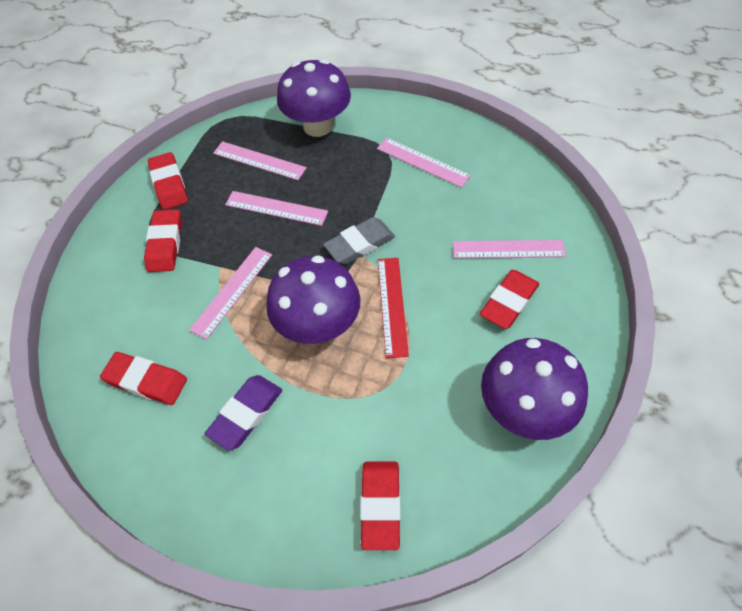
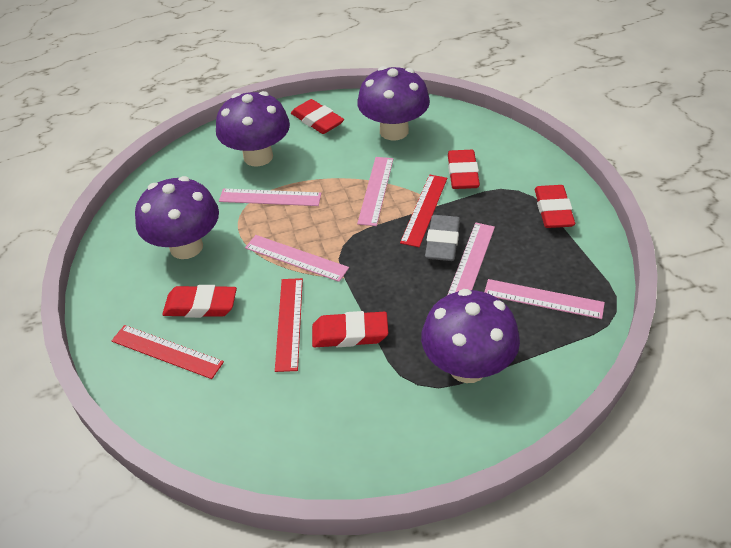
purple eraser: [205,375,282,451] = 1 -> none = 0
purple mushroom: [266,255,360,344] [277,59,351,137] [481,338,588,440] = 3 -> [135,176,219,259] [216,91,290,167] [357,66,430,140] [421,289,520,383] = 4
red ruler: [378,258,409,358] = 1 -> [111,325,224,379] [275,278,303,372] [400,174,447,247] = 3

